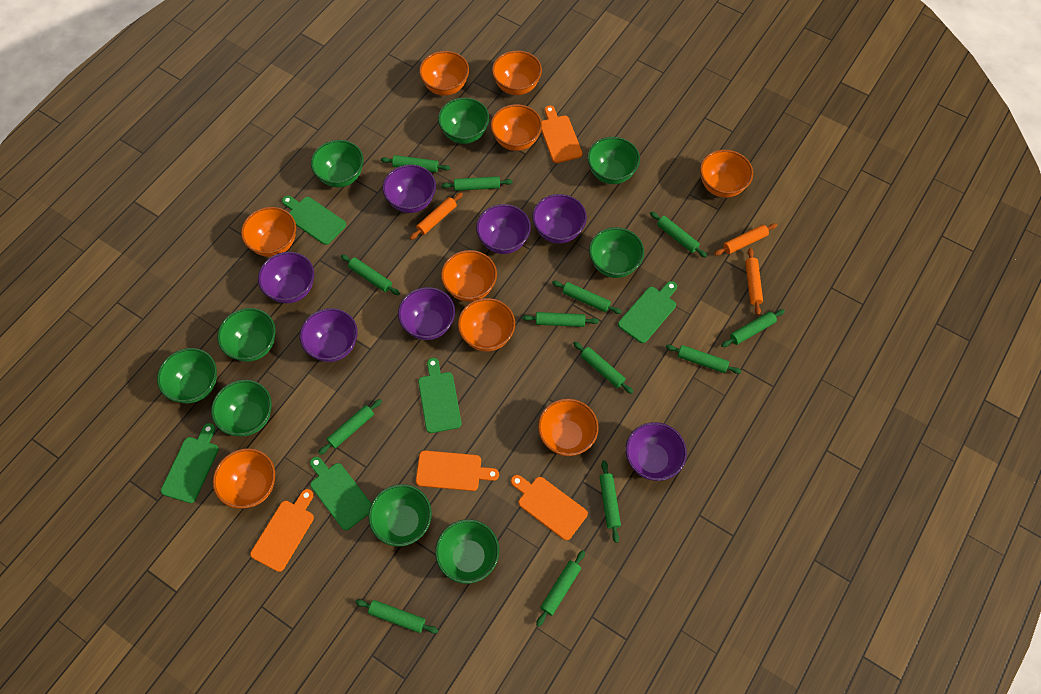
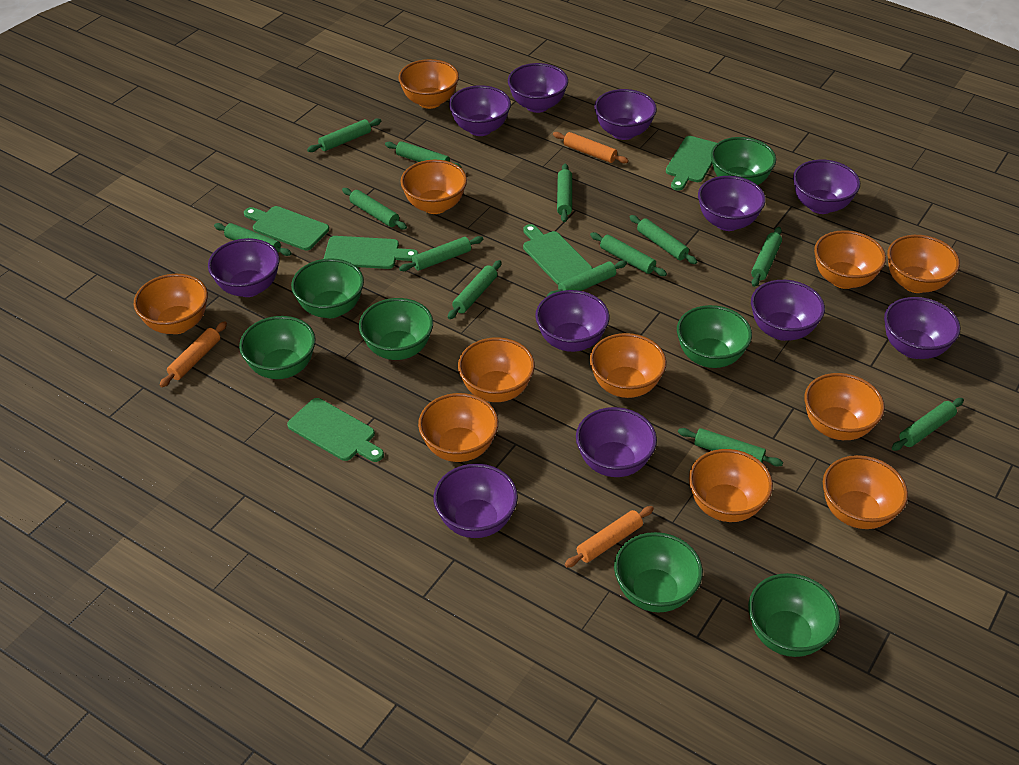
green bowl: [157,348,217,403] [211,380,272,436] [217,308,276,362] [311,140,364,188] [368,484,432,547] [435,519,499,584] [438,98,489,144] [587,137,640,184] [589,227,644,278] = 9 -> [239,316,315,379] [291,258,364,318] [359,298,433,360] [614,532,703,612] [677,305,752,368] [711,137,776,185] [748,573,840,657] = 7
orange bowl: [213,448,275,509] [241,207,296,257] [419,51,469,96] [441,250,497,302] [458,298,515,352] [491,104,542,151] [492,51,542,95] [538,399,599,456] [700,150,753,198] = 9 -> [134,274,208,334] [398,59,459,109] [401,160,467,214] [418,393,498,462] [458,337,535,402] [590,333,666,398] [689,449,773,522] [804,373,885,440] [814,230,886,289] [823,455,908,529] [887,235,960,293] = 11
orange cutting board: [250,489,314,572] [416,450,499,491] [511,475,588,540] [541,106,582,163] = 4 -> none = 0
purple bowl: [258,252,314,303] [300,308,358,362] [383,164,436,213] [398,287,455,340] [476,204,531,254] [532,194,587,244] [626,422,687,481] = 7 -> [208,238,280,297] [433,464,518,538] [449,85,511,136] [508,63,568,113] [535,290,609,352] [576,407,657,477] [594,89,657,140] [698,176,766,231] [751,280,825,341] [793,159,860,214] [884,297,961,359] = 11

